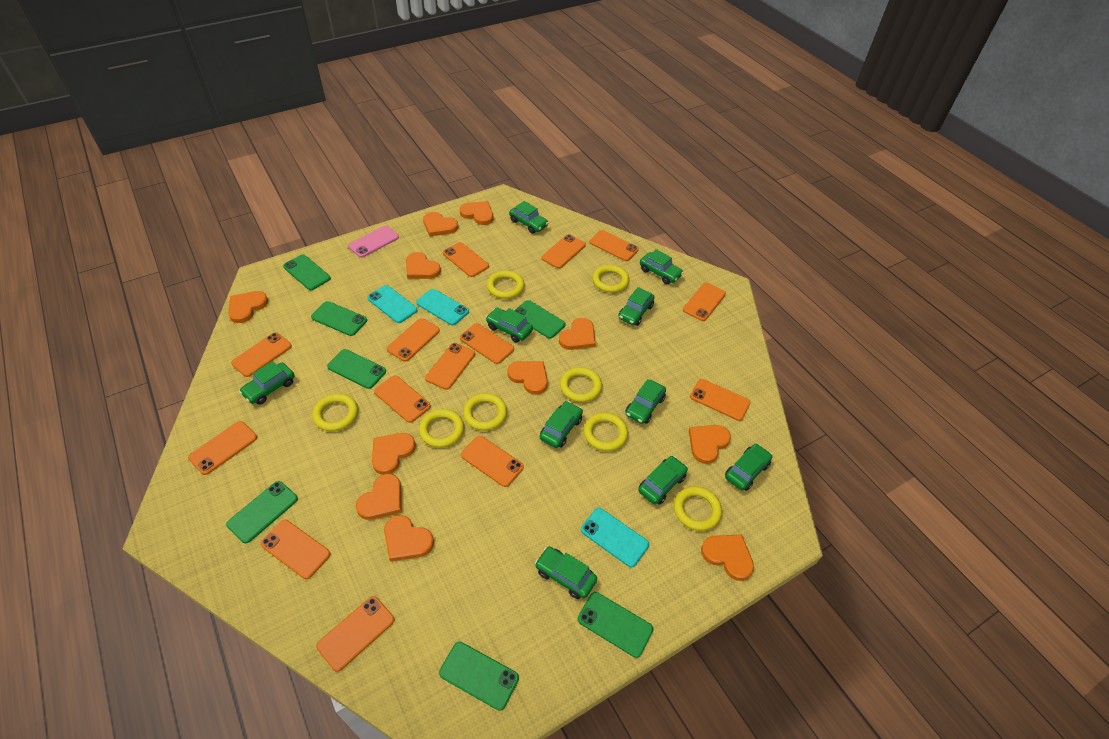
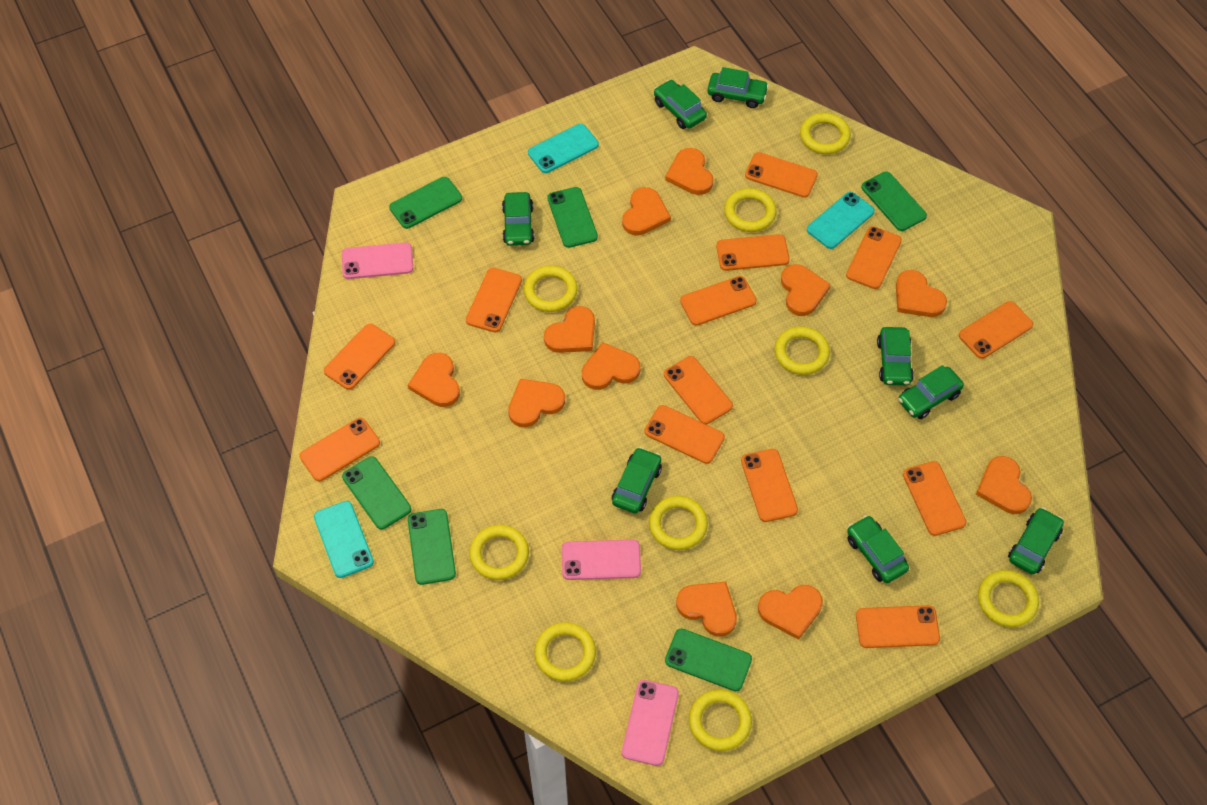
green car: [239,361,295,405] [486,308,533,342] [509,201,548,234] [535,547,597,599] [540,401,583,448] [618,287,655,326] [625,379,666,424] [638,456,688,505] [640,249,684,284] [725,443,772,491] = 10 -> [502,192,534,246] [612,447,662,514] [654,80,707,129] [707,67,769,108] [847,515,909,583] [877,327,914,385] [898,365,964,419] [1008,507,1064,575] = 8
green phone: [226,481,298,543] [283,254,331,290] [311,301,367,336] [327,349,386,389] [439,642,519,711] [514,300,566,338] [578,592,653,658] = 7 -> [342,456,411,530] [389,177,462,229] [408,509,456,585] [547,187,598,248] [665,629,752,691] [861,172,927,231] = 6
orange phone: [188,421,257,475] [231,332,292,377] [260,520,331,579] [316,596,394,672] [374,376,431,423] [387,318,440,362] [425,343,475,390] [443,242,489,277] [460,323,514,364] [461,436,524,487] [541,234,586,269] [590,230,639,261] [683,283,726,321] [690,379,751,421] = 14 -> [299,418,380,481] [324,324,395,390] [466,268,522,333] [645,405,725,464] [664,356,733,424] [680,276,757,326] [716,234,790,271] [741,449,798,522] [745,152,818,198] [846,226,902,289] [856,605,940,648] [903,461,966,536] [959,301,1033,359] = 13
pink phone: [348,225,399,258] = 1 -> [342,243,413,279] [562,540,641,580] [622,680,679,766] = 3
yellow ring: [312,393,358,431] [419,409,464,448] [463,393,507,431] [487,270,525,299] [560,367,602,402] [584,412,628,451] [592,265,629,293] [674,486,722,531] = 8 -> [469,525,529,580] [524,266,578,312] [534,622,596,681] [649,496,708,550] [689,689,752,751] [724,188,777,232] [775,326,830,375] [800,113,851,154] [978,570,1039,627] = 9

